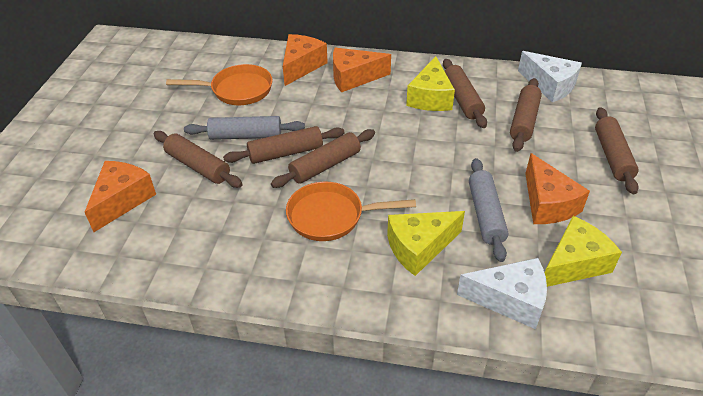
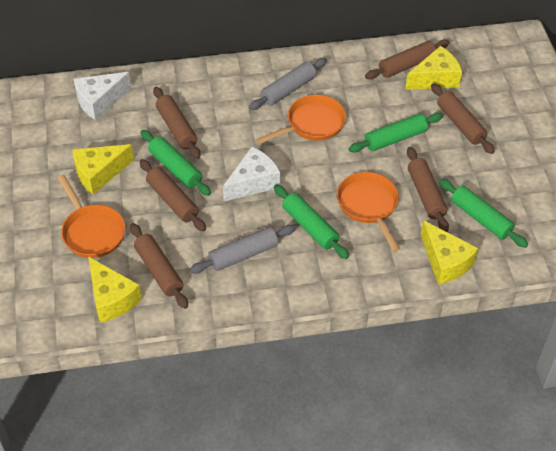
green rolling pin: none = 0 -> [141,130,211,196] [274,185,349,259] [349,113,443,153] [439,179,528,248] = 4
orange cheese: [85,161,156,232] [283,34,328,86] [333,48,391,92] [525,153,590,224] = 4 -> none = 0
orange pan: [166,64,273,105] [286,182,416,241] = 2 -> [57,175,125,258] [256,95,346,145] [337,172,400,252] = 3
yellow cheese: [387,211,465,276] [406,56,455,111] [545,216,622,287] = 3 -> [72,144,134,195] [88,256,142,323] [405,46,462,90] [421,220,479,284] = 4

